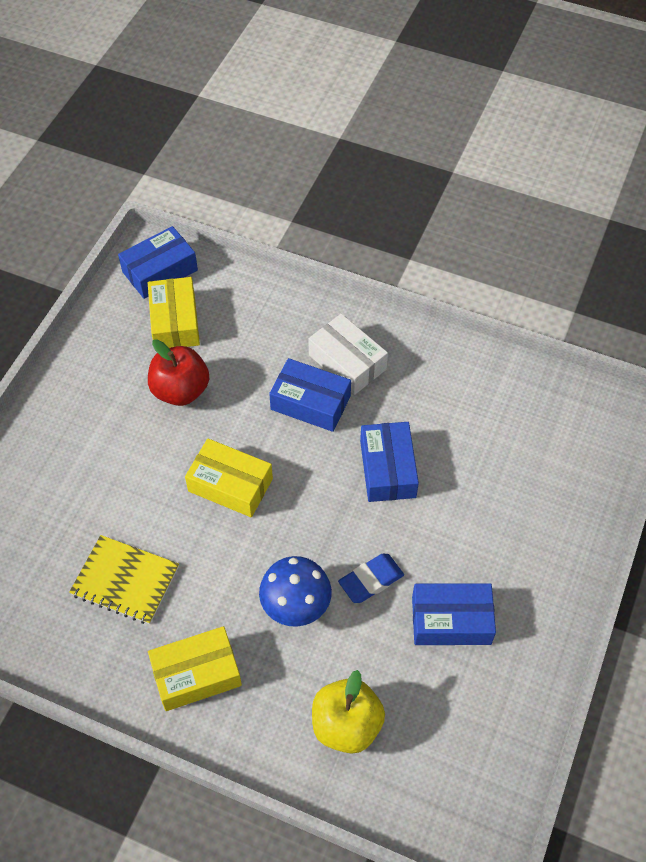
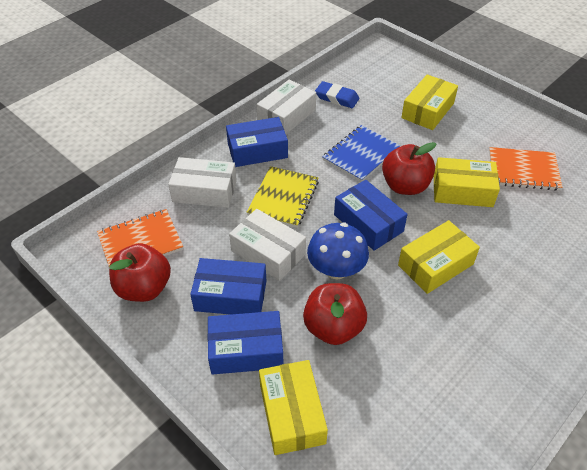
blue notebook: none = 0 -> [322,125,400,182] = 1
orange notebook: none = 0 -> [97,209,183,266] [489,147,562,191] = 2
red apple: [148,339,209,406] = 1 -> [109,243,171,302] [303,283,367,345] [382,142,437,195] = 3
white box: [308,314,388,395] = 1 -> [168,157,237,208] [229,209,306,281] [256,79,316,134] = 3
yellow apple: [312,670,385,754] = 1 -> none = 0
yellow box: [148,277,200,348] [148,626,242,711] [185,438,273,517] = 3 -> [259,360,328,455] [398,220,480,294] [401,74,458,130] [434,157,500,207] = 4

